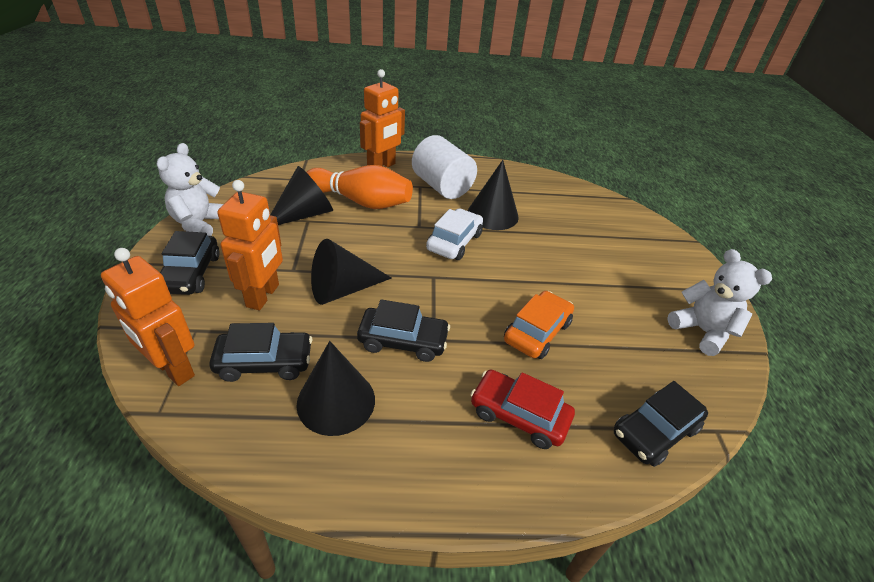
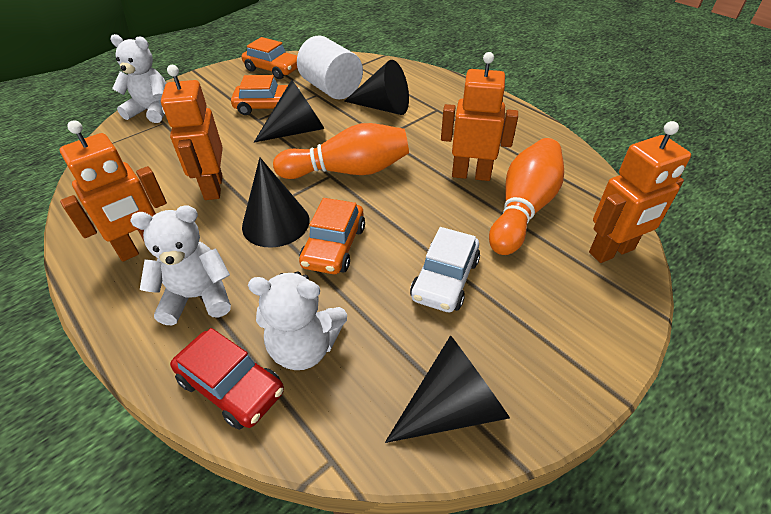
black car: [160,231,220,295] [209,323,312,382] [357,299,450,362] [614,381,708,467] = 4 -> none = 0
orange bowling pin: [306,165,413,209] = 1 -> [273,123,409,179] [489,138,564,255] = 2
orange car: [504,291,574,359] = 1 -> [231,75,300,115] [242,37,297,79] [299,198,365,274] = 3
orange robot: [101,248,195,386] [217,180,283,310] [360,69,405,167] = 3 -> [60,120,167,262] [161,65,223,200] [441,52,518,181] [589,121,691,263] = 4
white teddy bear: [157,143,223,236] [667,249,772,356] = 2 -> [110,34,166,123] [130,205,231,325] [248,272,347,370] = 3

